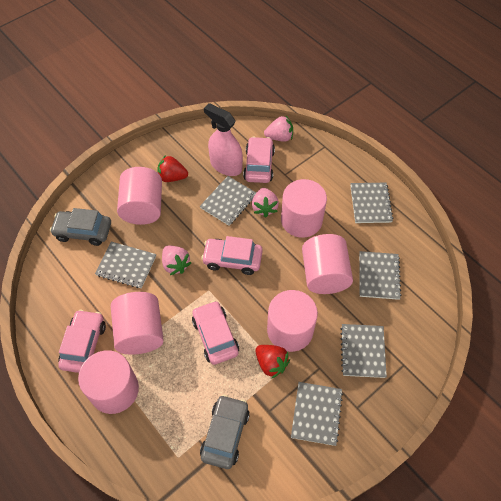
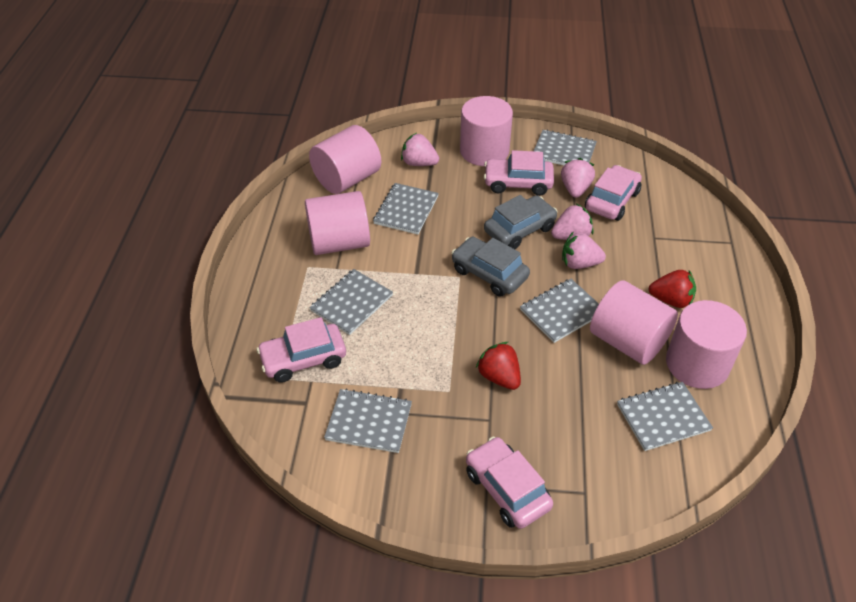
pink cylinder: [78,350,139,414] [111,292,164,355] [117,167,162,225] [267,290,318,352] [281,179,327,238] [302,234,353,294] = 6 -> [305,191,370,255] [309,125,381,194] [460,96,513,166] [590,280,678,365] [666,300,747,389] = 5
pink spray bottle: [204,103,243,176] = 1 -> none = 0
pink strawberry: [162,245,191,275] [252,188,279,217] [264,116,293,142] = 3 -> [401,133,439,166] [551,204,593,240] [561,158,595,198] [562,231,606,269] = 4

